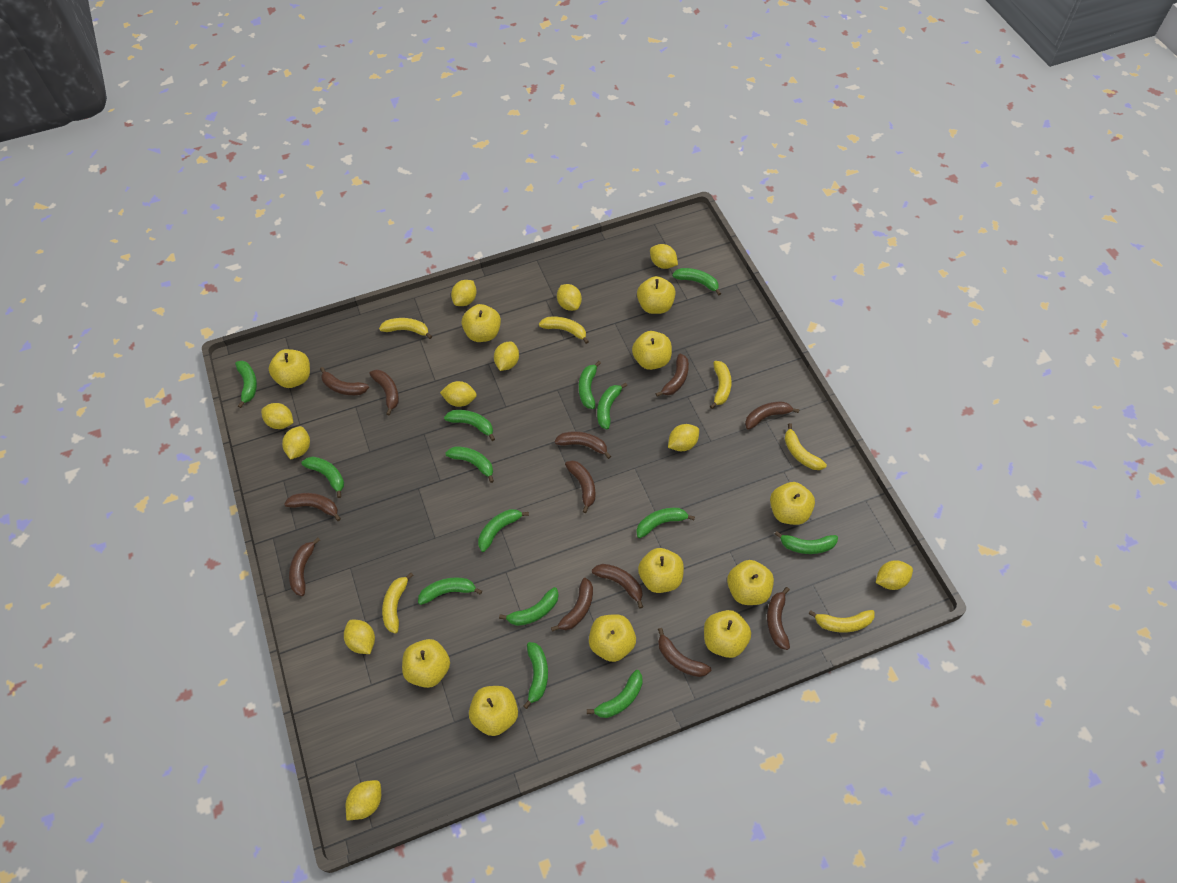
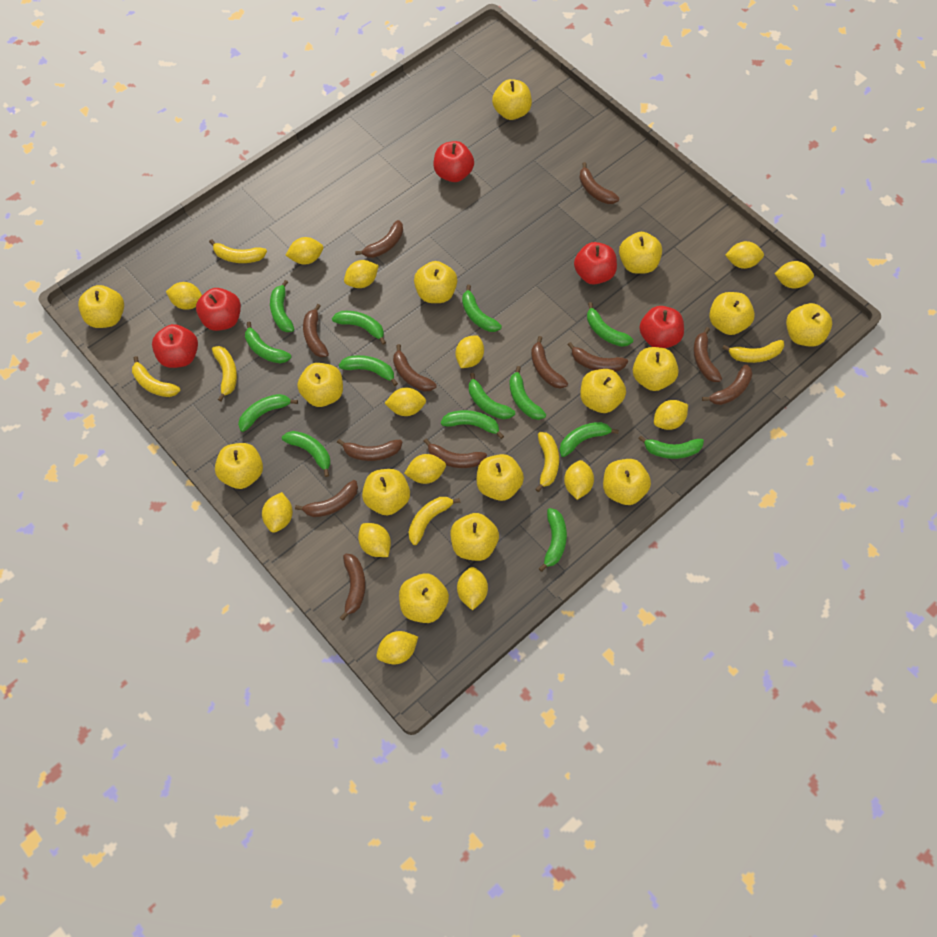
red apple: none = 0 -> [152,324,198,368] [196,288,241,331] [434,141,474,182] [574,242,617,285] [639,306,684,348] = 5
yellow apple: [269,349,310,388] [402,639,450,688] [462,304,501,342] [469,686,518,736] [589,614,636,662] [632,331,672,370] [637,276,676,314] [638,548,684,593] [704,610,751,658] [727,560,774,605] [770,482,815,525] = 11 -> [78,285,124,328] [215,443,263,489] [297,363,343,407] [362,469,410,515] [399,573,449,623] [414,261,457,303] [451,513,499,561] [477,454,524,501] [492,79,532,120] [580,369,626,413] [603,459,651,505] [619,232,662,274] [633,347,679,391] [709,292,755,335] [786,303,832,347] = 15
yellow lemon: [261,403,293,429] [282,426,310,460] [344,620,375,654] [346,780,381,821] [440,381,477,407] [451,280,477,306] [494,341,519,371] [557,284,582,311] [650,244,678,269] [668,424,699,451] [876,560,913,590] = 11 -> [166,282,202,310] [262,492,293,533] [286,237,323,264] [344,260,379,288] [358,523,391,557] [376,631,418,664] [385,388,426,416] [404,454,446,484] [455,335,484,368] [457,567,488,610] [564,460,594,500] [654,400,688,430] [725,241,764,269] [774,261,814,288] = 14

